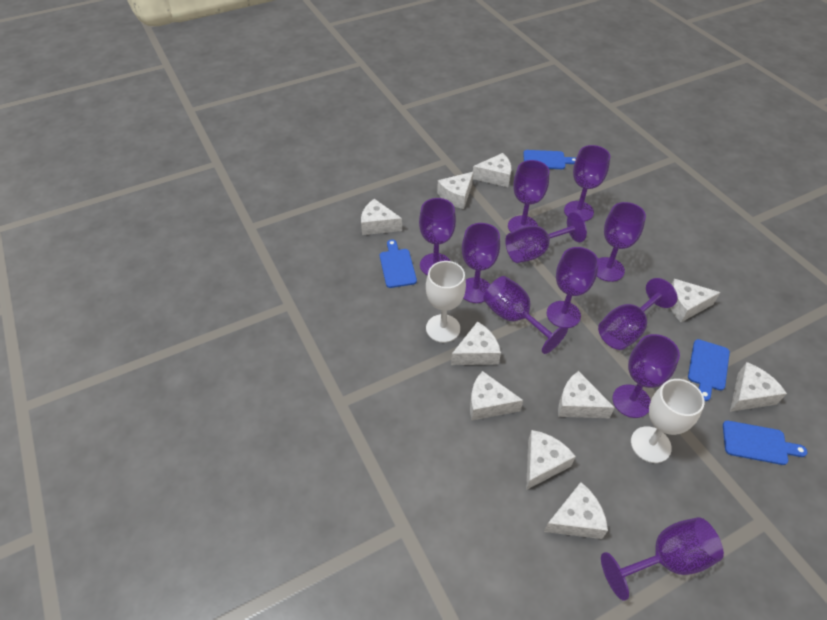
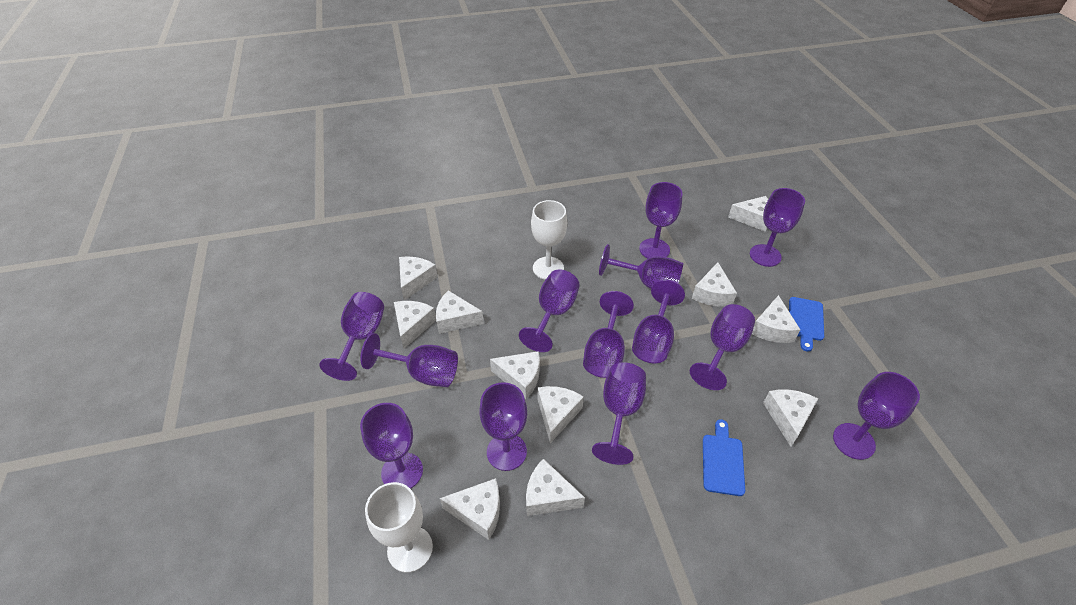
blue cutting board: [380,239,417,288] [523,150,576,169] [688,339,730,401] [723,421,807,465] = 4 -> [703,420,745,496] [789,297,824,352] = 2
purple goblet: [419,198,456,275] [462,223,500,303] [483,276,568,354] [505,212,587,263] [508,160,550,232] [547,247,599,328] [564,145,610,222] [597,202,646,282] [598,278,678,350] [601,517,724,601] [613,334,680,418] = 11 -> [319,292,384,381] [360,333,458,387] [360,403,423,489] [480,382,527,471] [519,269,580,352] [583,291,634,378] [592,362,646,465] [599,244,684,289] [632,280,685,363] [639,182,683,258] [690,304,755,390] [750,188,805,267] [833,372,920,460] = 13
white cheese: [361,199,402,235] [437,172,473,209] [451,321,501,365] [470,371,523,421] [473,153,511,187] [526,430,576,490] [544,482,608,539] [558,371,615,418] [670,279,721,322] [730,362,787,412] = 10 -> [394,301,436,349] [399,256,438,300] [436,290,484,334] [440,478,500,540] [490,351,540,399] [526,459,585,516] [537,386,584,443] [692,262,737,307] [728,196,768,232] [752,295,800,343] [763,389,818,447] = 11

